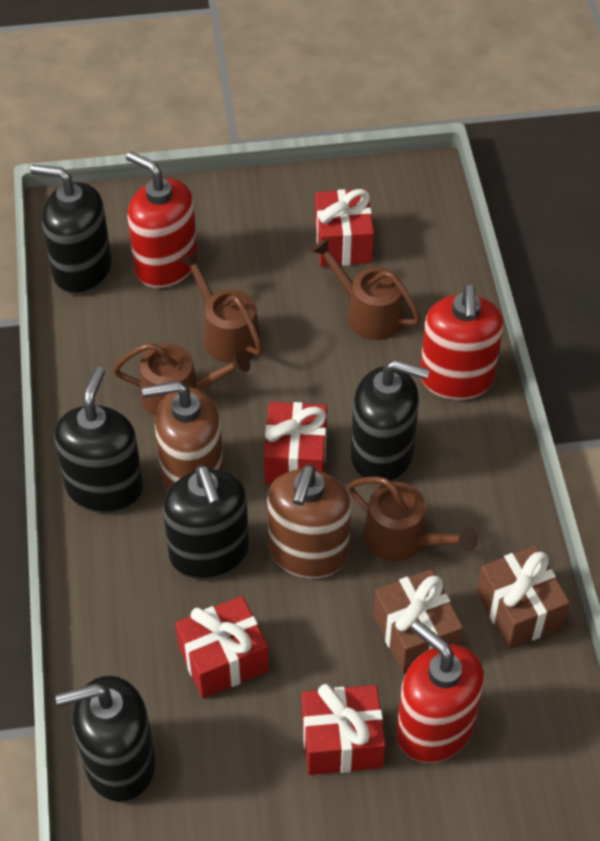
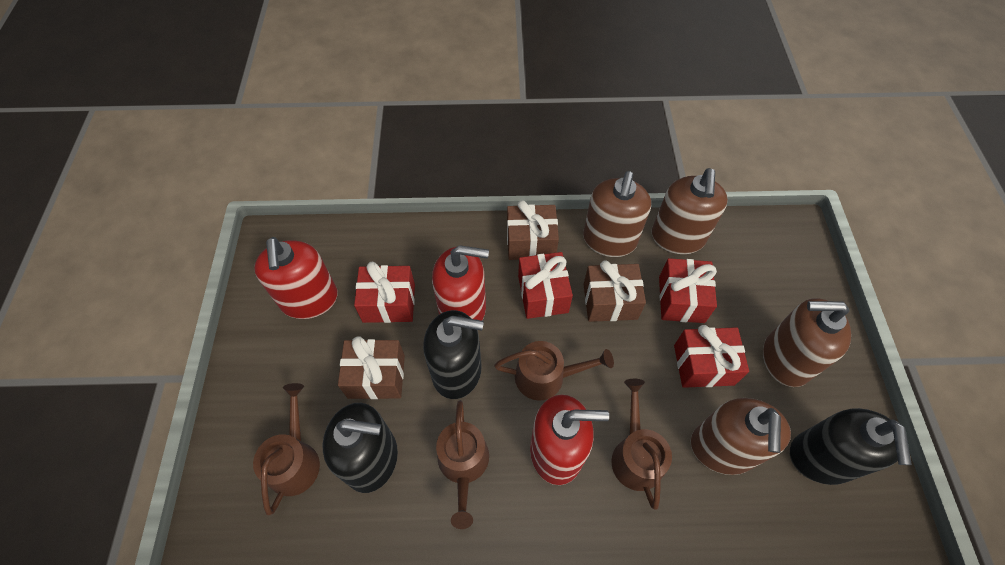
black soap dispenser: [30,164,112,295] [54,367,143,513] [55,675,156,802] [163,465,249,579] [351,360,430,484] = 5 -> [323,403,398,493] [423,310,484,399] [790,408,912,485] = 3
brown gift: [373,569,463,674] [476,545,570,649] = 2 -> [338,336,405,399] [507,200,559,260] [583,260,646,322] = 3
brown soap dispenser: [142,381,224,491] [267,464,351,578] = 2 -> [583,171,651,257] [652,168,728,254] [691,398,791,475] [763,298,851,387] = 4

